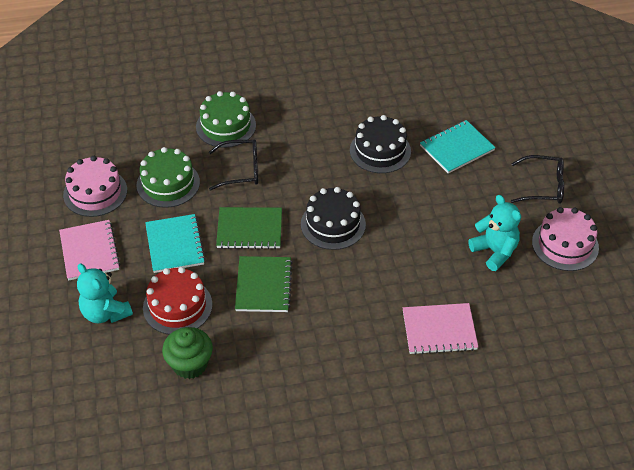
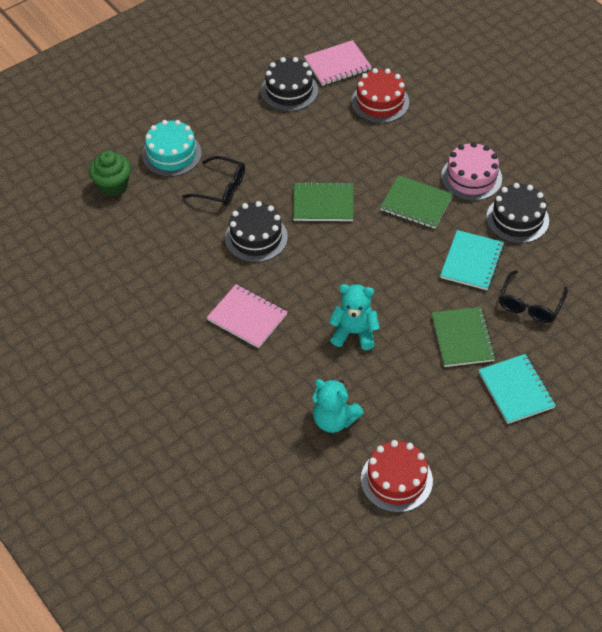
black cake: [301,187,366,250] [350,115,411,173] = 2 -> [225,201,288,262] [261,57,318,111] [486,183,549,243] = 3
green cake: [137,147,200,208] [196,91,256,148] = 2 -> none = 0
green notebook: [216,207,282,249] [235,256,293,312] = 2 -> [293,182,353,221] [380,175,453,229] [432,307,496,367] = 3
pink cake: [63,156,127,217] [532,207,599,271] = 2 -> [441,142,502,201] = 1
red cake: [143,267,212,335] = 1 -> [351,68,409,123] [361,440,433,513] = 2
turquoise cake: none = 0 -> [142,120,202,177] = 1

